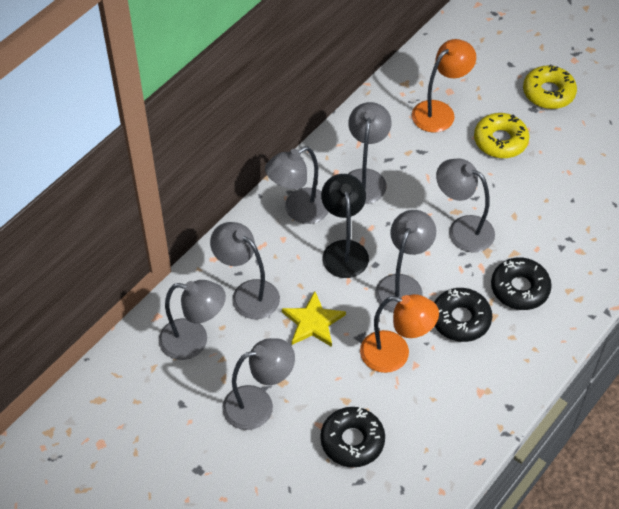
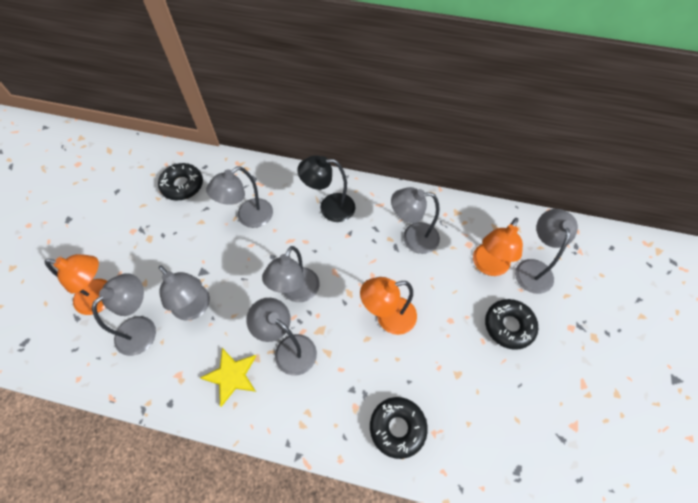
orange lamp: [360,294,439,373] [412,39,476,133] = 2 -> [44,254,107,315] [360,277,417,335] [473,218,523,276] = 3
yellow donut: [474,113,529,158] [523,64,577,109] = 2 -> none = 0

